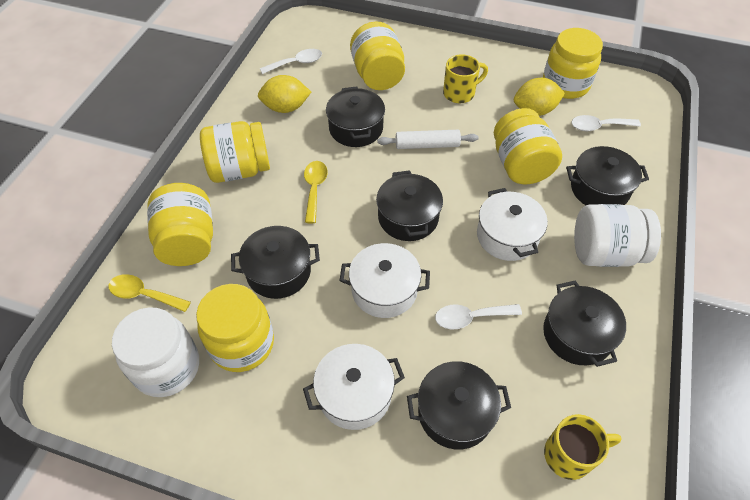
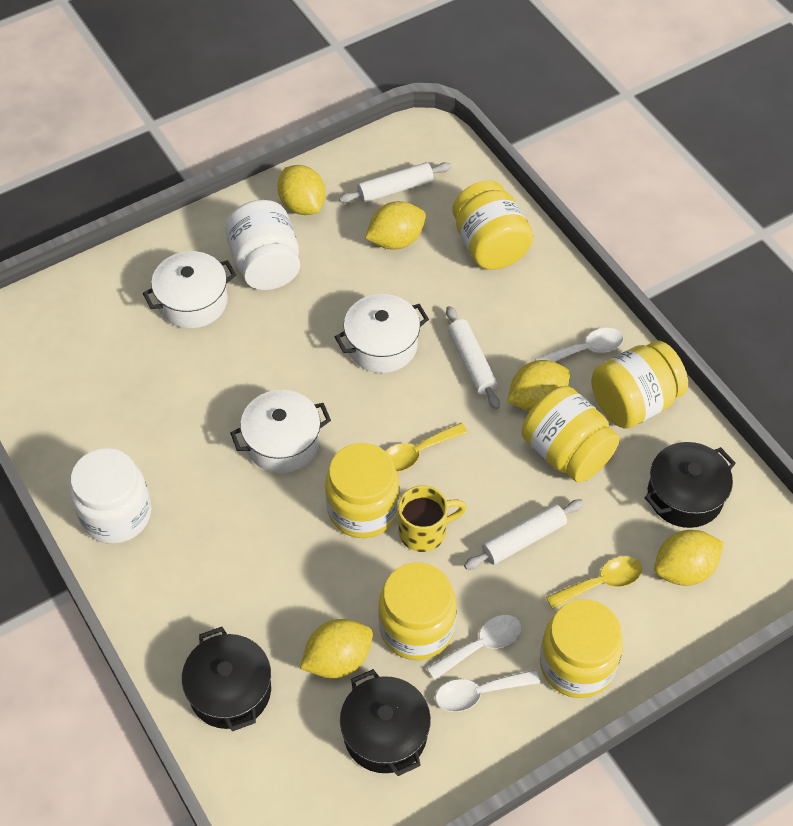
black pot: [231,226,320,299] [326,86,385,147] [376,170,443,241] [407,361,511,449] [543,280,626,367] [566,146,649,205] = 6 -> [182,627,271,731] [340,669,431,776] [644,442,736,528] = 3
white rolling pin: [377,130,479,149] = 1 -> [339,162,451,203] [446,306,500,409] [464,500,584,570] = 3
yellow lemon: [258,75,311,113] [514,78,565,116] = 2 -> [277,165,326,215] [300,619,373,678] [365,201,426,250] [507,360,570,411] [654,530,724,586] = 5
yellow mug: [443,54,488,103] [544,414,622,480] = 2 -> [398,485,467,552] = 1

